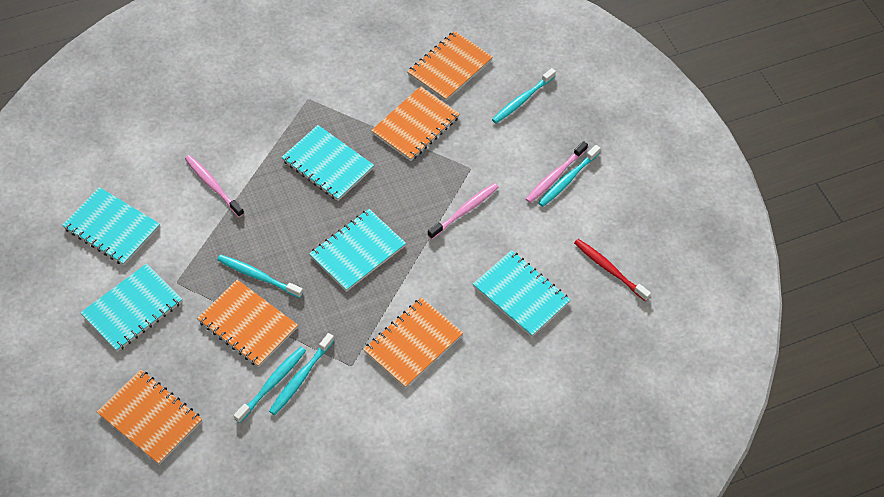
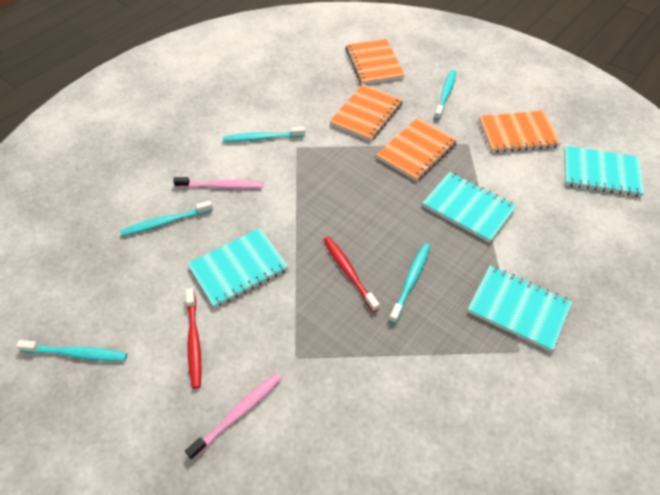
orange notebook: [97,369,202,465] [197,280,298,367] [363,297,463,388] [371,86,460,161] [407,31,493,101] = 5 -> [329,84,403,141] [345,39,405,84] [376,118,458,182] [479,111,561,153] = 4
pink toothbrush: [185,155,244,217] [428,183,499,239] [526,141,588,203] = 3 -> [173,177,263,189] [185,373,281,460] = 2
red toothbrush: [574,239,651,301] = 1 -> [186,288,202,389] [323,236,380,312] = 2
turquoise notebook: [62,187,160,265] [80,263,183,352] [281,125,374,201] [309,209,406,292] [473,250,570,337] = 5 -> [187,228,289,308] [422,172,517,243] [467,265,572,352] [564,146,644,197] = 4

